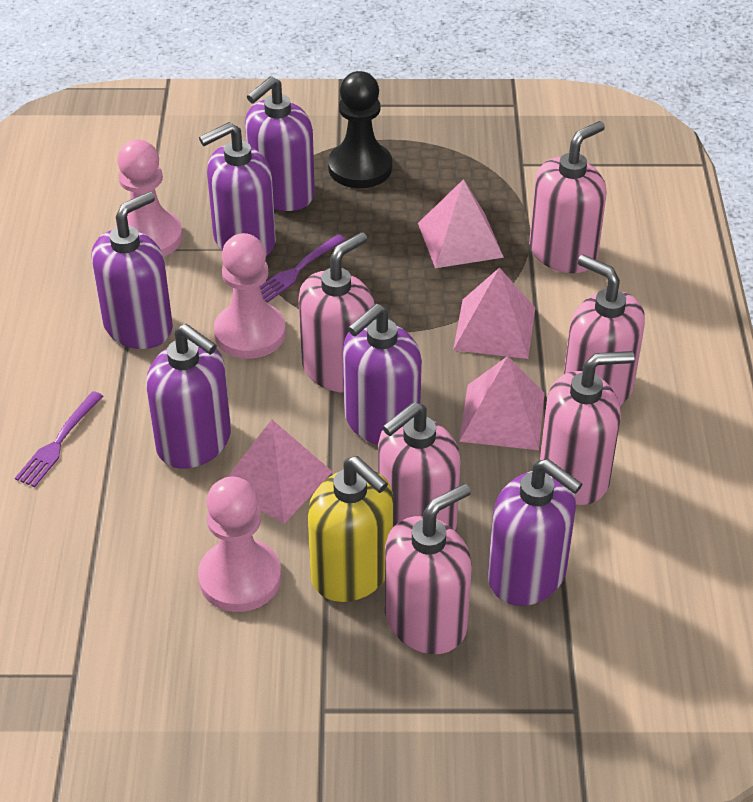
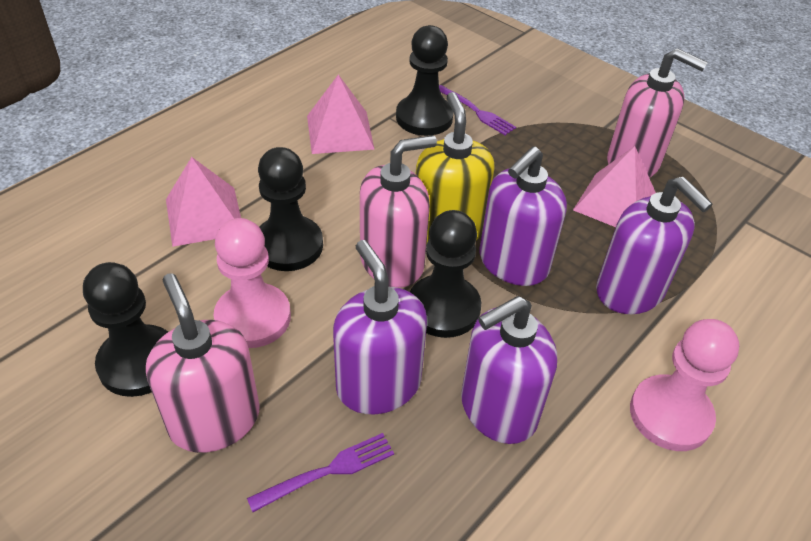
black pawn: [328,71,392,188] = 1 -> [83,262,168,397] [258,147,323,271] [396,25,453,136] [410,210,481,338] = 4
pink pawn: [115,140,183,257] [198,476,281,612] [214,233,286,359] = 3 -> [214,218,291,348] [630,319,739,451] = 2
pink pyramid: [228,419,333,524] [418,179,504,268] [453,267,535,359] [459,356,545,450] = 4 -> [166,157,241,247] [307,74,375,154] [573,146,656,227] = 3
pink soap dispenser: [298,232,375,393] [378,402,461,530] [385,483,472,654] [529,121,606,273] [540,351,635,505] [564,255,645,406] = 6 -> [146,273,260,453] [360,135,437,288] [607,48,708,178] = 3
purple soap dispenser: [92,191,173,349] [146,324,231,469] [199,122,276,256] [245,76,315,211] [343,304,422,445] [488,459,582,606] = 6 -> [333,240,427,415] [461,296,557,444] [479,146,567,286] [596,177,712,314] = 4

